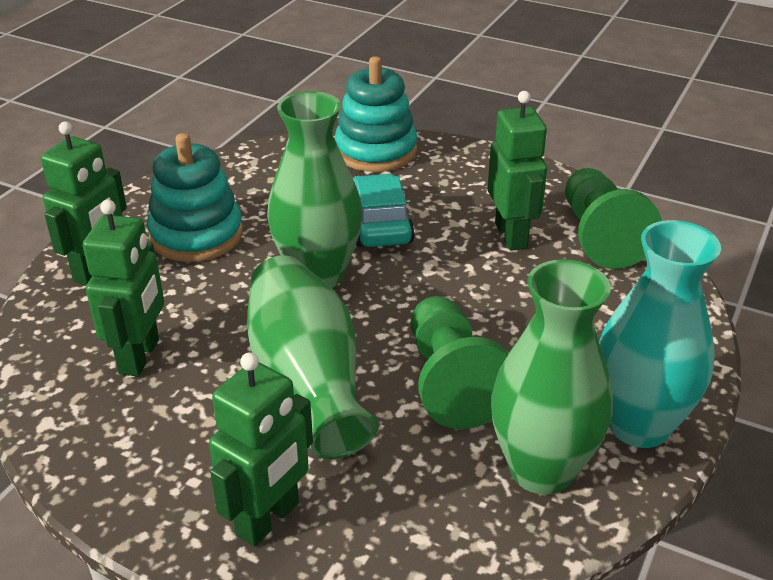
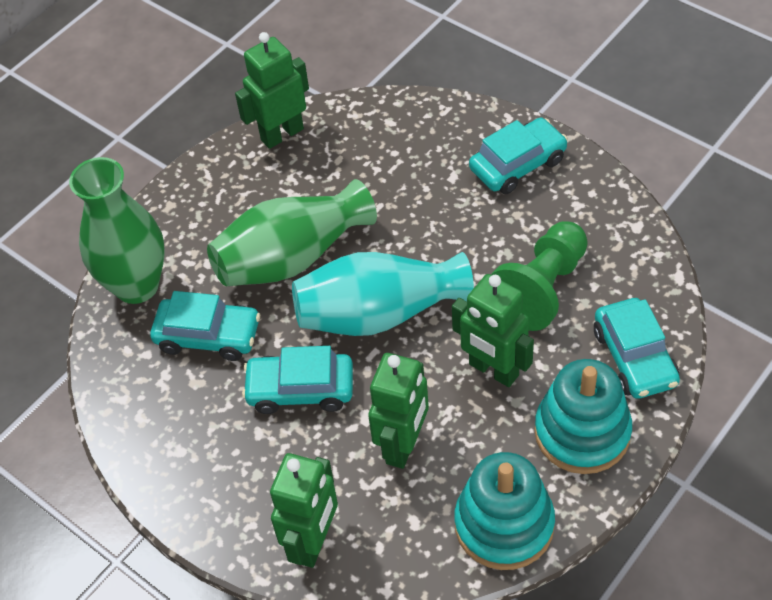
green pawn: [411,296,508,429] [565,168,661,269] = 2 -> [491,221,588,331] = 1
green vase: [247,255,378,459] [267,91,362,288] [491,259,613,495] = 3 -> [69,157,165,304] [207,179,377,286] = 2
turquoise car: [353,174,415,247] = 1 -> [150,291,260,361] [242,346,353,414] [469,118,568,194] [594,298,680,399] = 4

